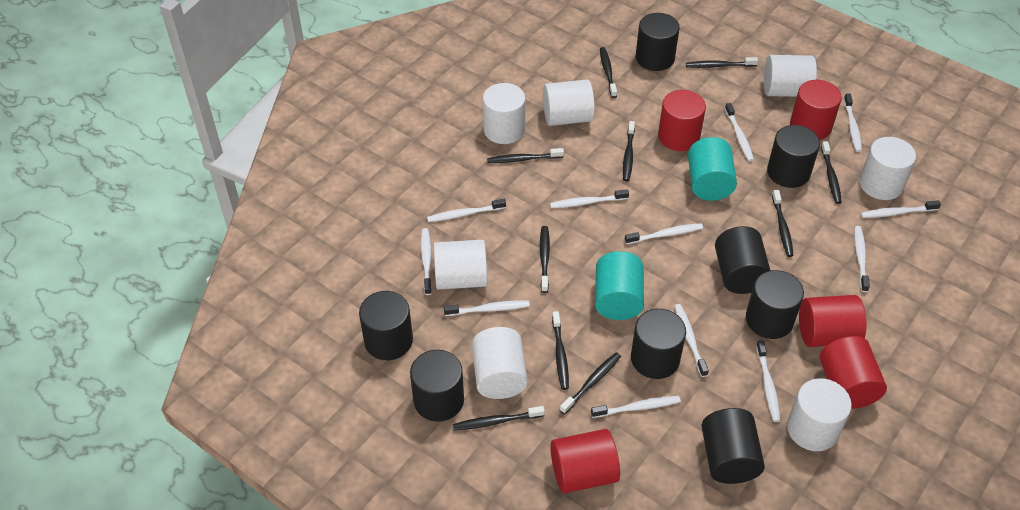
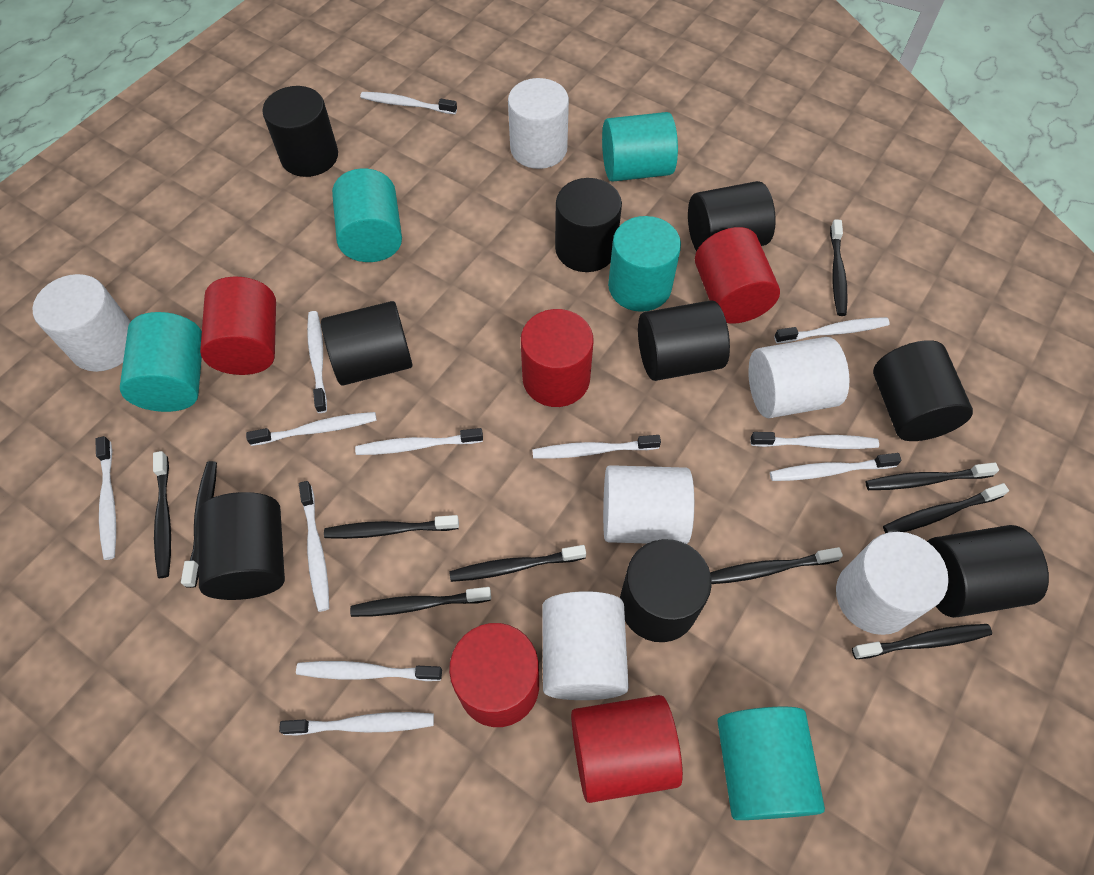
black cylinder: [359,291,413,360] [410,350,464,422] [631,309,686,379] [636,13,680,71] [701,408,765,484] [715,226,771,294] [746,270,804,339] [767,125,820,188] = 8 -> [198,492,285,600] [262,86,338,177] [321,301,413,386] [555,178,622,272] [620,539,712,642] [638,301,730,381] [688,181,776,251] [873,340,973,441] [927,525,1049,618] = 9
turquoise cylinder: [595,251,644,320] [688,137,737,201] = 2 -> [120,312,202,412] [332,168,402,262] [602,112,678,182] [608,216,681,312] [717,707,825,820] = 5
white cylinder: [434,240,487,290] [472,327,528,399] [483,83,526,144] [543,80,595,126] [764,55,817,97] [787,378,852,451] [859,137,916,200] = 7 -> [32,274,131,372] [508,78,569,169] [542,591,629,700] [603,465,694,544] [748,337,849,418] [836,532,949,635] = 6

